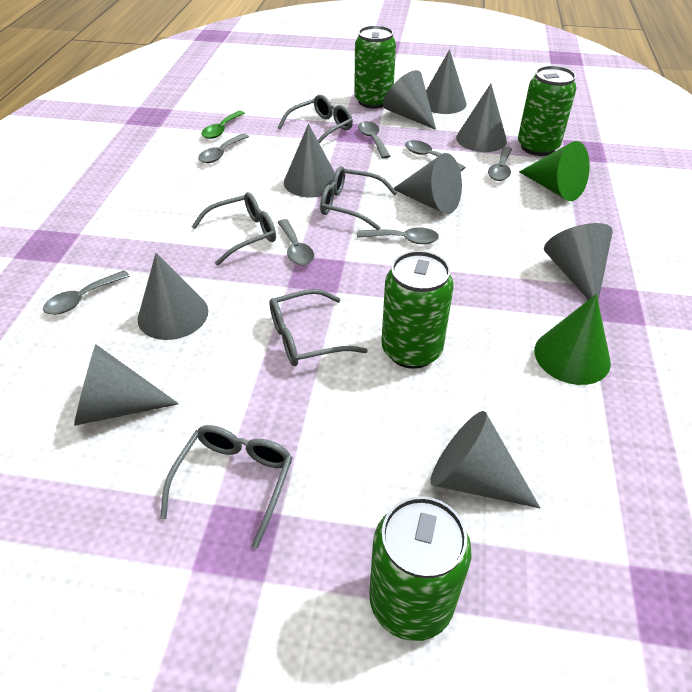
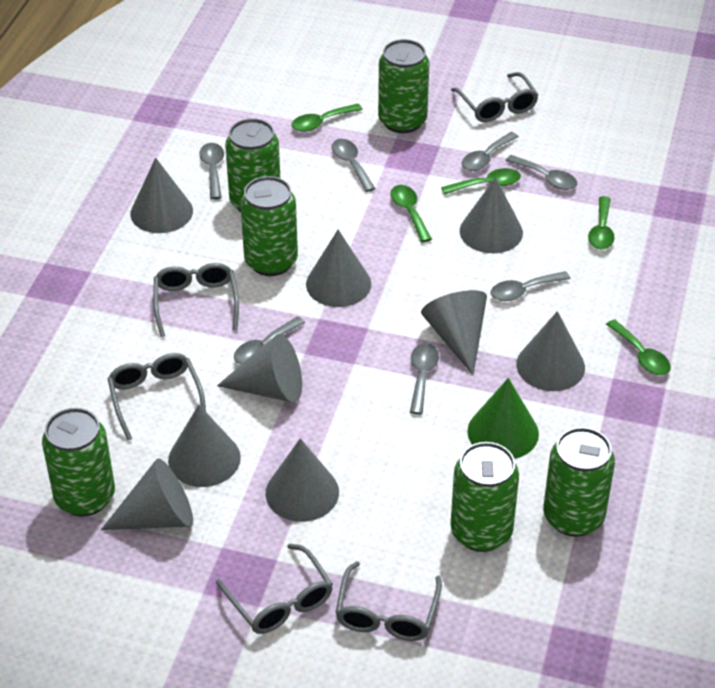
green can: [354,26,396,109] [369,496,472,641] [381,251,454,369] [518,66,577,156] = 4 -> [42,408,115,517] [225,118,280,212] [240,176,298,276] [378,39,429,133] [450,442,519,552] [543,427,615,537] = 6
green cone: [519,141,590,201] [534,294,611,385] = 2 -> [467,378,539,459] = 1
green spoon: [201,111,245,139] = 1 -> [291,104,363,132] [390,185,432,242] [441,168,521,195] [588,196,615,250] [606,319,671,375] = 5

